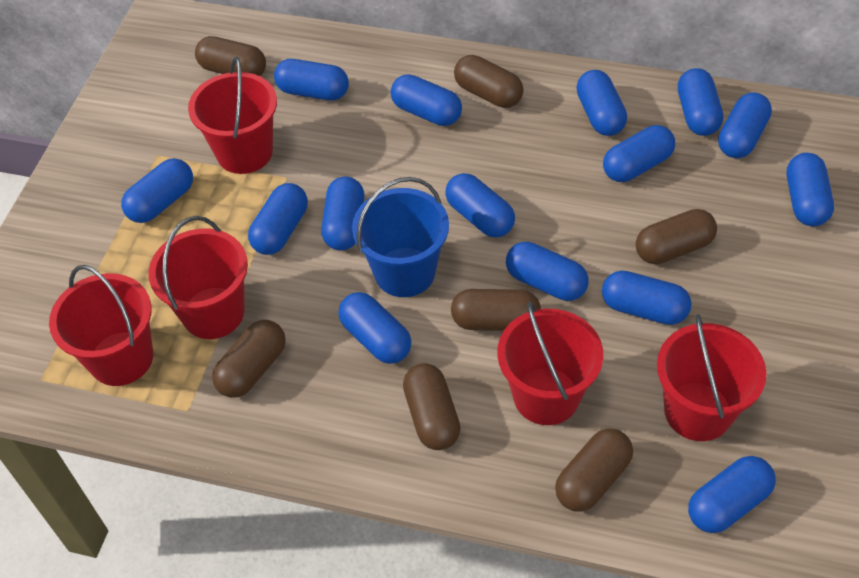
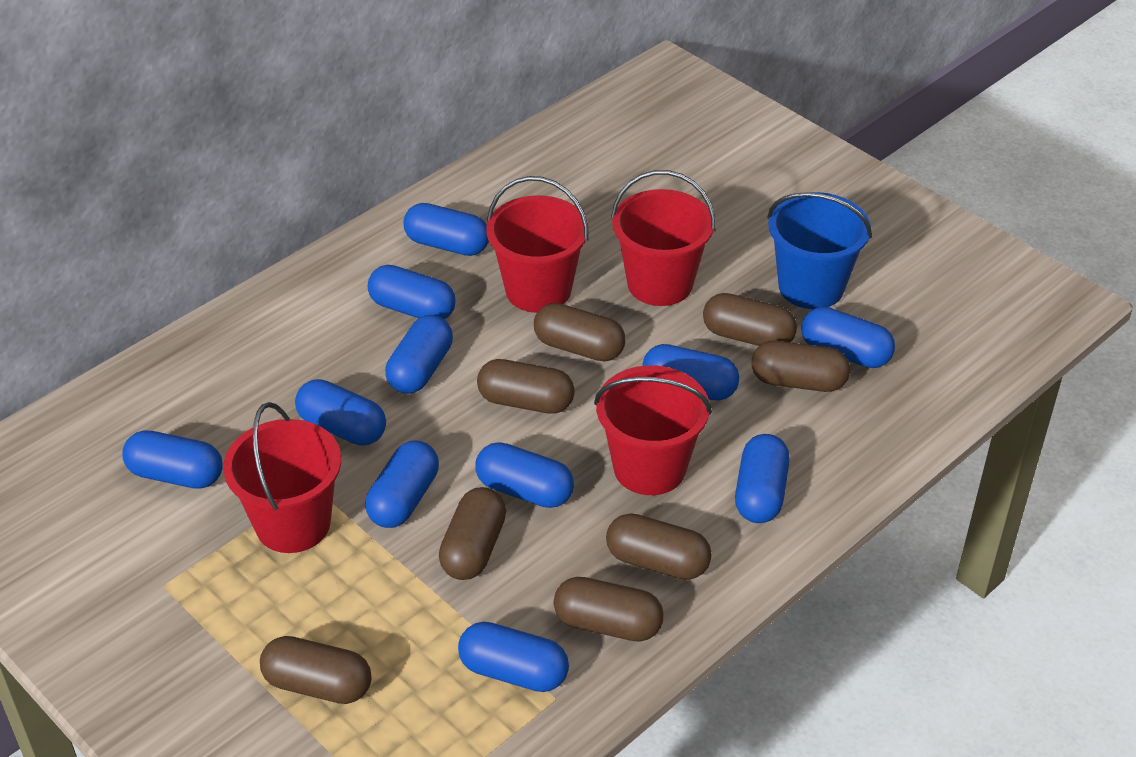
blue capsule: [121,158,193,223] [248,183,308,255] [274,59,349,100] [321,176,364,251] [338,292,411,364] [390,74,462,126] [445,173,515,238] [506,242,588,301] [576,70,627,136] [602,270,691,325] [603,125,675,182] [678,68,723,136] [688,456,776,533] [718,92,772,158] [787,153,834,227] = 15 -> [122,431,223,489] [295,379,386,445] [365,441,439,528] [368,265,455,319] [385,315,453,394] [403,203,489,256] [458,622,569,692] [475,442,574,508] [642,344,739,401] [735,434,790,523] [801,307,895,368] = 11
brown capsule: [195,36,266,76] [212,320,286,398] [403,363,461,450] [451,289,541,331] [454,55,524,108] [555,428,633,512] [636,209,717,264] = 7 -> [260,636,371,704] [439,487,506,580] [477,359,575,414] [534,303,626,362] [554,577,664,642] [606,513,712,580] [703,293,797,346] [752,341,850,392] = 8
red bucket: [49,265,153,386] [149,216,248,339] [188,57,277,174] [497,302,603,425] [657,314,766,441] = 5 -> [223,402,341,553] [486,176,589,313] [594,365,712,495] [611,170,716,306] = 4

